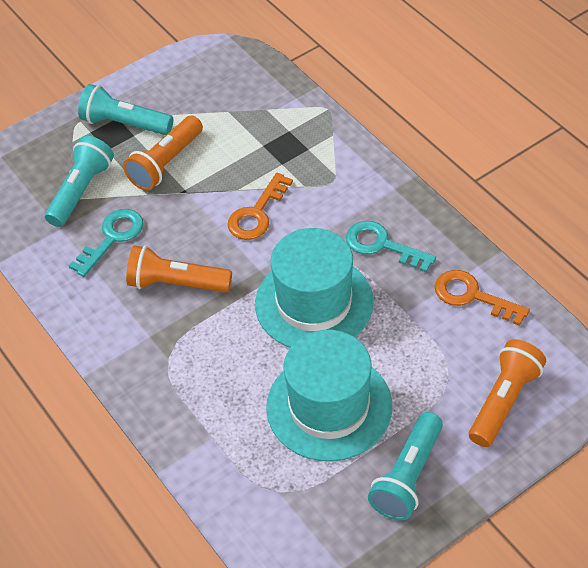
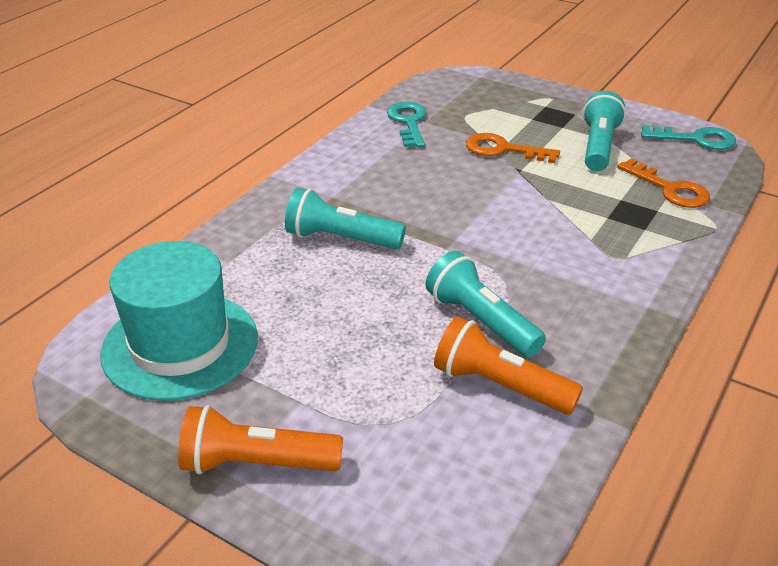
orange flashlight: [123,116,203,191] [126,245,232,293] [469,339,546,447] = 3 -> [178,405,343,474] [434,316,583,415] = 2
turquoise hat: [255,228,374,348] [266,330,392,462] = 2 -> [100,241,258,401] = 1

